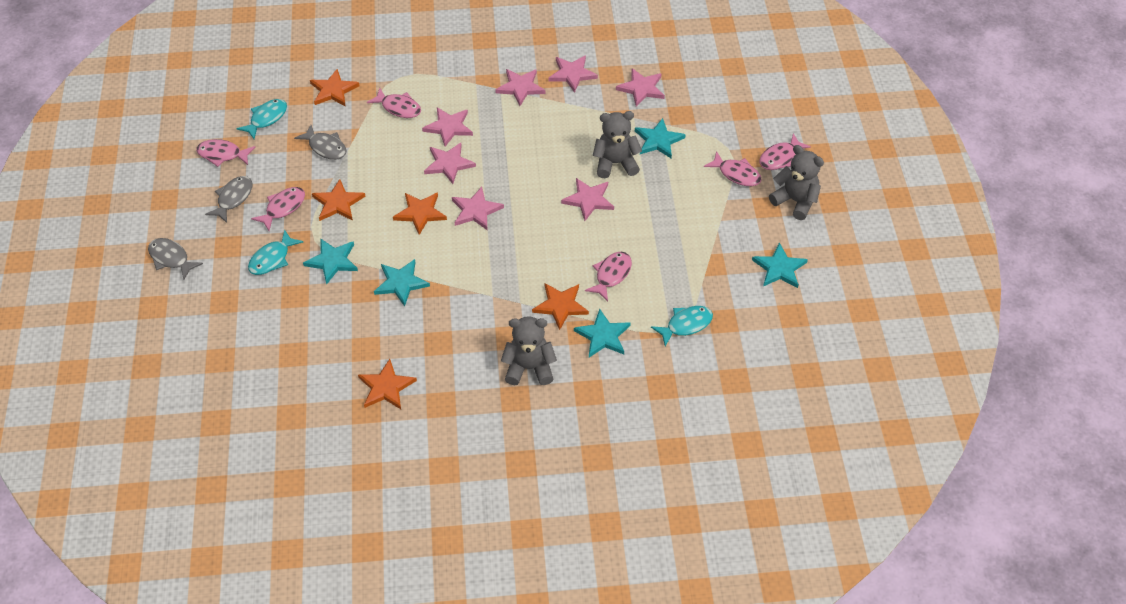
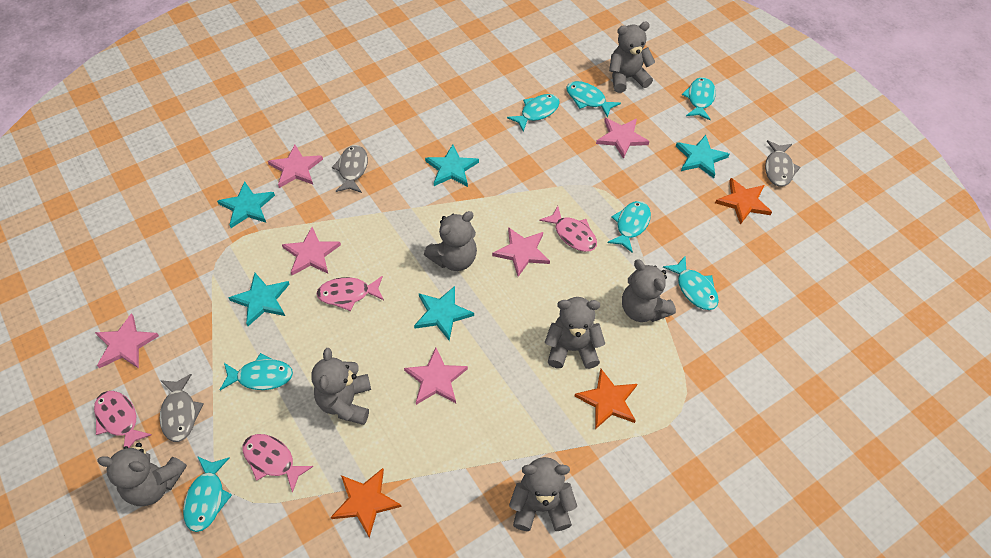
grey teddy bear: [501,316,557,385] [593,111,642,178] [769,145,824,220] = 3 -> [97,443,187,506] [311,348,371,425] [424,211,477,271] [509,457,577,531] [545,297,605,369] [609,22,655,93] [622,259,676,322] = 7
orange star: [310,69,360,107] [312,179,366,221] [358,359,417,409] [393,192,447,235] [532,283,589,330] = 5 -> [331,468,402,538] [574,369,637,429] [715,178,772,225] = 3
pink fish: [196,139,255,167] [251,187,305,231] [367,88,421,118] [585,252,632,301] [704,151,762,186] [759,133,811,170] = 6 -> [94,391,152,448] [242,434,314,493] [316,276,384,311] [539,206,597,252] = 4
pink star: [422,107,473,146] [424,143,476,184] [452,187,504,230] [495,69,545,106] [548,55,598,93] [561,178,614,221] [616,68,665,107] = 7 -> [95,313,159,368] [268,145,323,188] [282,227,341,275] [404,348,468,405] [492,227,550,277] [596,118,649,159] = 6
turquoise fish: [236,99,287,139] [248,229,303,275] [651,306,713,346] = 3 -> [183,456,232,532] [220,353,293,390] [507,94,560,132] [566,81,621,118] [607,201,651,253] [663,256,719,310] [682,77,716,120] = 7

